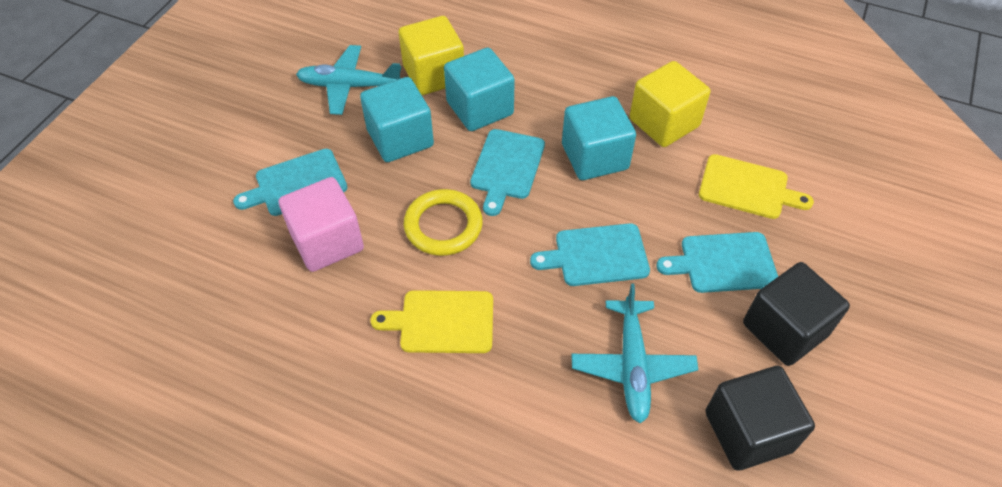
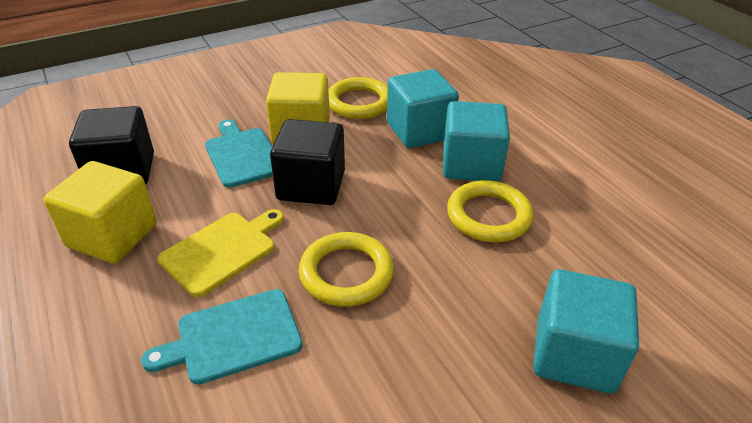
pink cube: [279,177,364,272] = 1 -> none = 0
turquoise cutting board: [233,149,347,216] [470,129,545,216] [530,223,650,286] [657,232,778,293] = 4 -> [141,289,302,385] [205,119,273,188] = 2
turquoise plane: [296,45,401,115] [571,283,698,423] = 2 -> none = 0
yellow cutting board: [370,290,493,353] [699,154,814,219] = 2 -> [157,209,284,297] = 1
yellow ring: [404,189,483,256] = 1 -> [299,232,394,307] [328,77,388,119] [447,180,534,242] = 3

